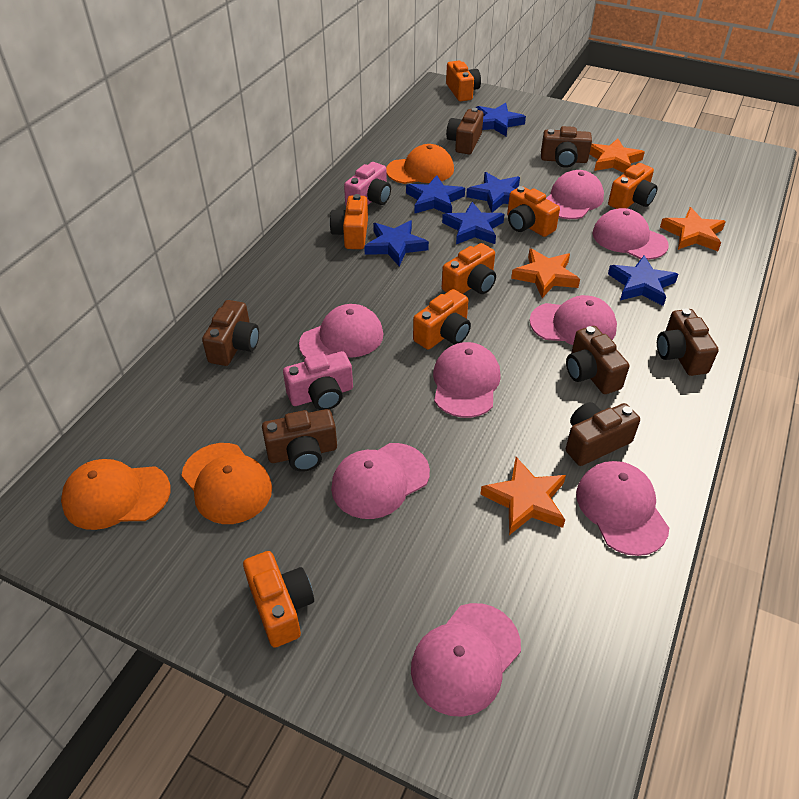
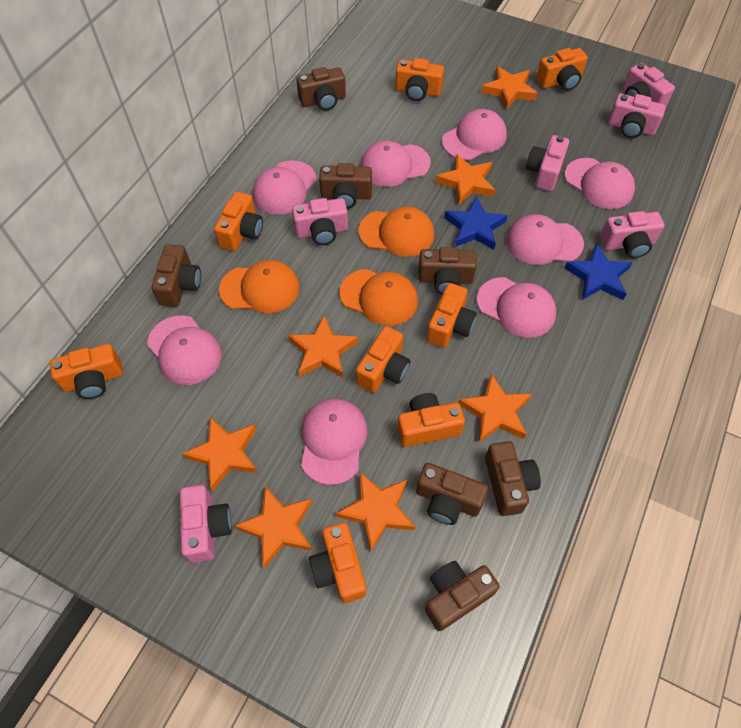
blue star: [364,220,429,266] [406,175,465,214] [442,202,504,244] [466,172,520,213] [476,103,526,136] [608,255,678,306] = 6 -> [444,197,508,250] [564,244,633,300] = 2
orange camera: [243,551,314,648] [330,194,368,249] [413,289,471,350] [442,243,496,294] [446,61,481,101] [507,186,560,237] [608,163,658,209] = 7 -> [50,344,123,399] [214,191,263,251] [309,522,366,603] [356,326,411,393] [395,58,444,101] [397,393,465,447] [427,283,477,348] [536,48,588,91] = 8
orange star: [480,457,566,535] [511,248,580,298] [590,138,645,173] [660,207,726,251] = 4 -> [182,417,258,492] [234,486,312,568] [288,315,358,378] [336,472,415,552] [435,154,495,205] [459,374,532,442] [481,66,538,110] = 7
pink camera: [283,351,353,410] [344,162,391,205] = 2 -> [180,485,232,563] [292,198,348,245] [526,135,569,191] [600,211,665,258] [608,94,666,138] [623,63,675,106] = 6

